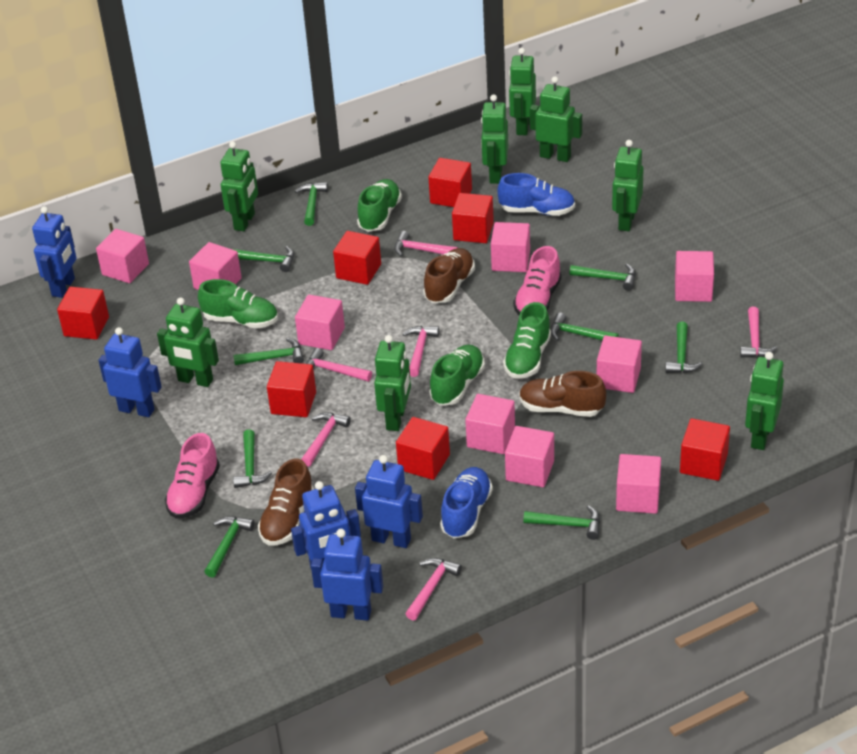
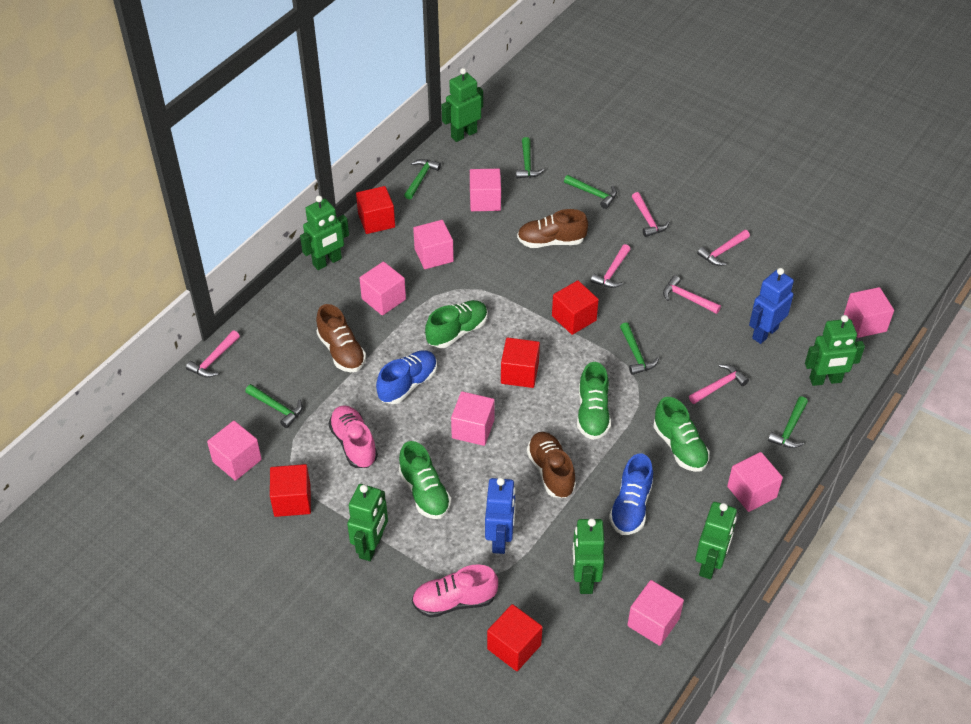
blue robot: [32,206,77,298] [98,327,162,417] [291,481,361,568] [311,529,383,621] [355,455,423,548] = 5 -> [485,478,516,554] [749,268,794,344] = 2
green hammer: [204,516,255,578] [232,246,294,272] [233,338,304,365] [233,429,272,488] [295,182,328,226] [523,505,600,540] [551,313,619,341] [569,264,636,291] [665,322,703,373] = 9 -> [245,384,303,428] [404,159,441,200] [516,137,544,178] [564,175,617,209] [620,322,659,375] [768,396,808,448] = 6
green robot: [157,297,219,387] [220,141,258,231] [374,335,411,431] [481,94,508,184] [509,48,536,135] [530,76,582,162] [612,140,644,231] [745,352,784,450] = 8 -> [300,196,349,270] [347,484,388,561] [441,68,483,142] [573,518,604,594] [695,502,737,579] [805,315,865,386] = 6
pink cube: [96,229,149,283] [189,242,242,290] [295,295,345,350] [465,394,515,454] [491,222,530,272] [505,426,554,487] [597,336,642,393] [616,454,661,514] [675,251,714,302] = 9 -> [207,421,262,481] [360,262,406,315] [413,220,454,269] [451,391,495,446] [470,169,501,211] [628,580,684,646] [727,452,783,512] [844,287,894,338] = 8
red cube: [57,287,109,340] [267,361,316,417] [333,231,381,285] [396,417,450,480] [428,158,472,207] [452,193,494,243] [680,418,730,481] = 7 -> [270,464,311,517] [356,186,395,234] [487,604,543,671] [501,338,540,388] [552,280,599,335] = 5

